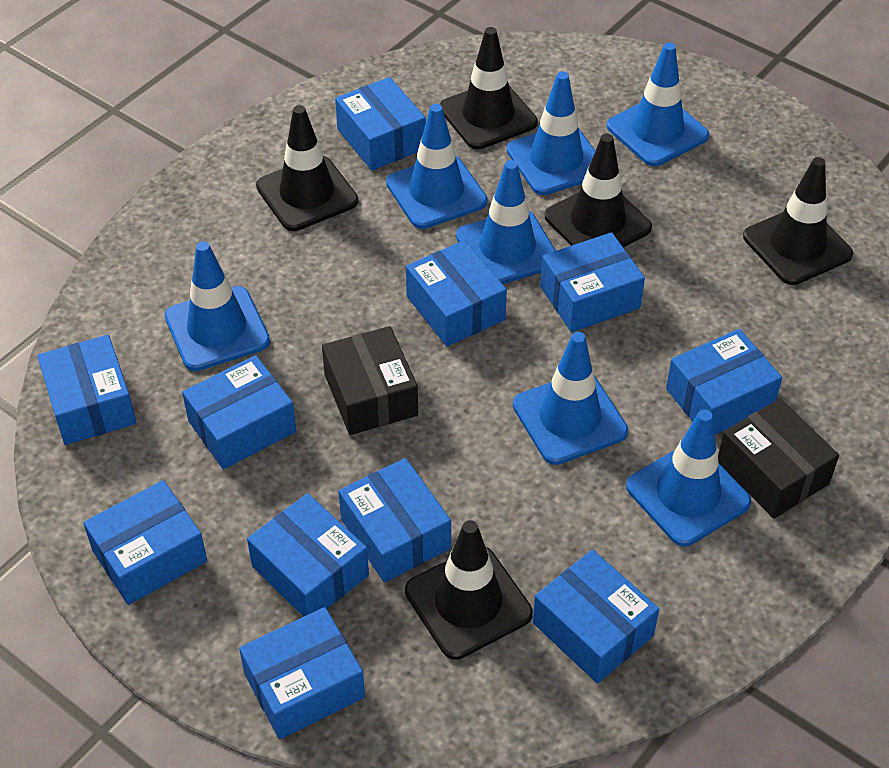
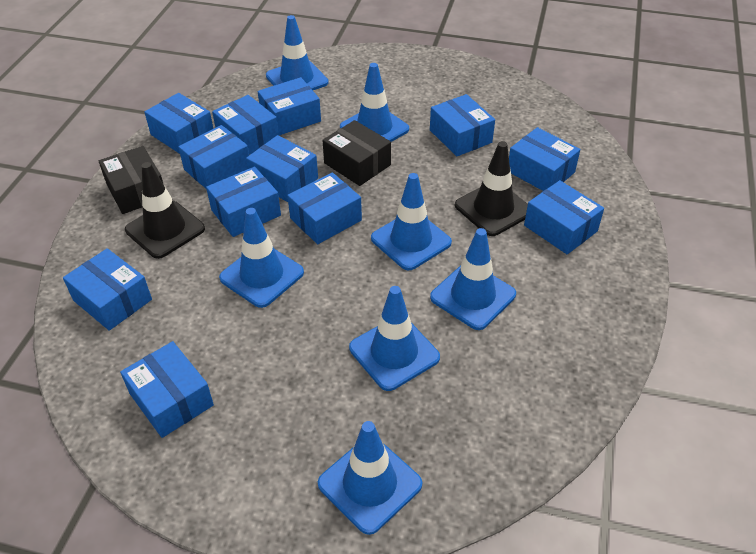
black traffic cone: [256,105,358,231] [405,520,533,660] [440,27,538,150] [545,133,652,248] [743,157,853,285] = 5 -> [125,162,205,259] [455,141,528,236] = 2
blue box: [37,335,136,445] [83,480,207,605] [182,355,296,469] [239,607,365,739] [247,493,369,617] [335,77,426,171] [338,458,451,582] [406,240,507,347] [533,550,659,684] [540,232,645,332] [666,329,782,435] = 11 -> [63,248,152,331] [120,341,214,438] [144,93,213,154] [178,125,249,189] [206,167,281,237] [212,95,279,155] [246,135,318,202] [258,77,321,135] [287,172,362,244] [430,94,495,156] [509,127,580,191] [524,180,604,254] = 12

